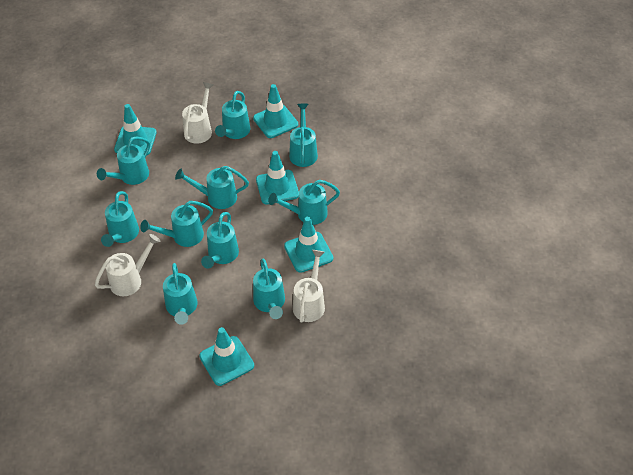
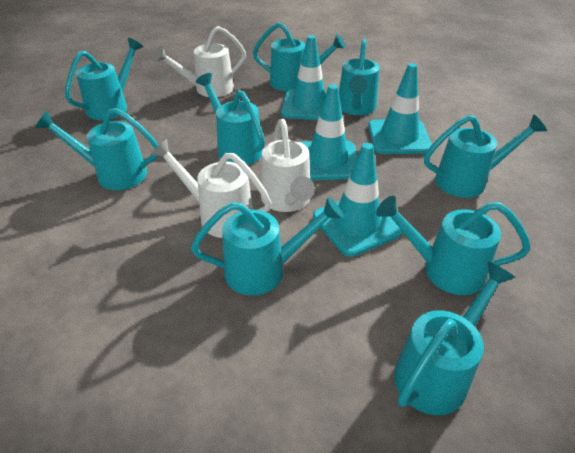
turquoise traffic cone: [114,104,157,155] [199,327,254,386] [253,84,298,138] [256,151,299,205] [284,216,333,273] = 5 -> [281,35,327,120] [300,84,358,180] [313,143,403,257] [368,63,432,154] = 4
turquoise watering can: [97,136,150,185] [101,191,139,247] [140,201,213,247] [163,263,198,325] [175,166,249,209] [201,212,239,269] [215,91,250,139] [253,258,285,319] [268,180,340,225] [289,104,318,167] = 10 -> [35,108,158,190] [65,38,143,120] [191,197,344,296] [196,73,265,165] [253,22,346,91] [339,39,380,115] [376,196,531,295] [394,262,516,415] [424,114,547,198] = 9

